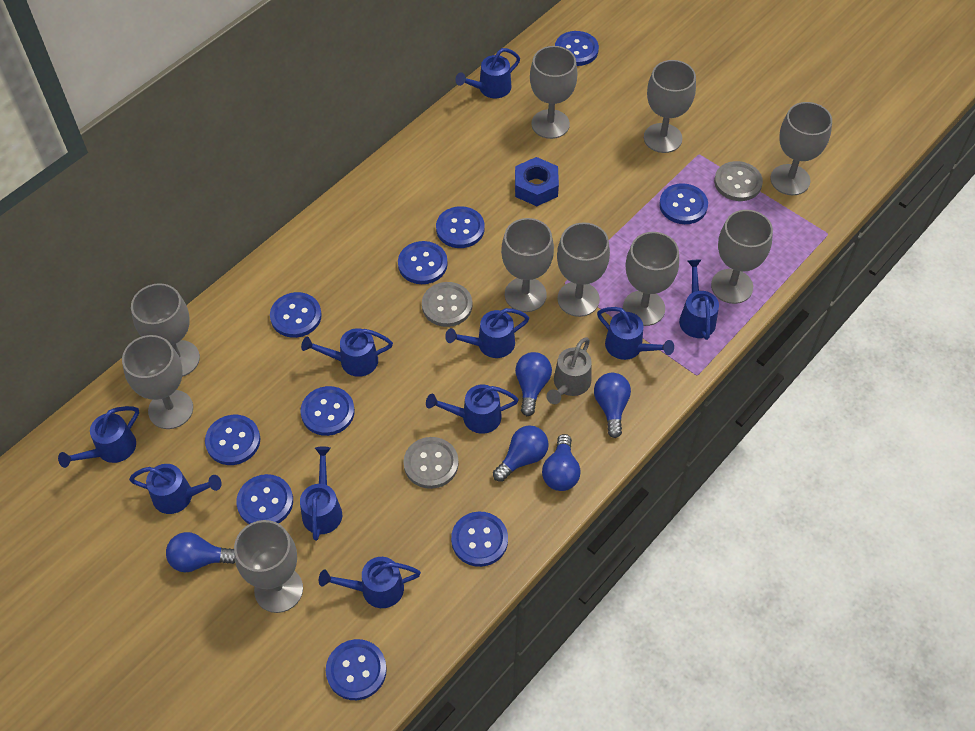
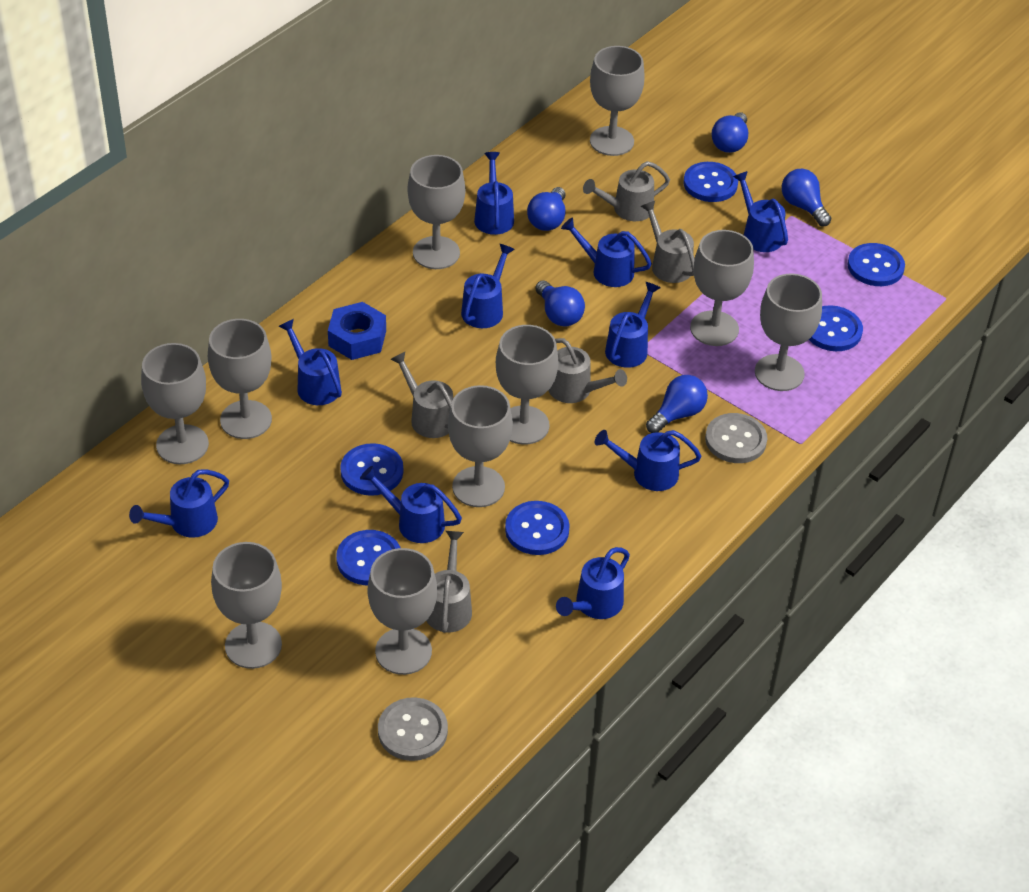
blue button: [205,415,260,465] [236,474,293,524] [270,292,322,338] [300,386,355,436] [326,639,387,700] [398,241,448,284] [436,206,485,248] [451,512,508,567] [555,31,599,66] [659,183,708,224] = 10 -> [336,530,401,585] [340,443,403,496] [505,501,570,555] [683,162,738,202] [809,305,863,351] [847,243,905,286] = 6
grey button: [403,437,459,489] [422,282,472,327] [714,161,763,201] = 3 -> [378,697,448,761] [705,413,767,463] = 2
grey watering can: [546,337,592,404] = 1 -> [390,352,453,438] [426,531,472,633] [548,338,627,403] [583,161,670,221] [640,201,694,283] = 5

